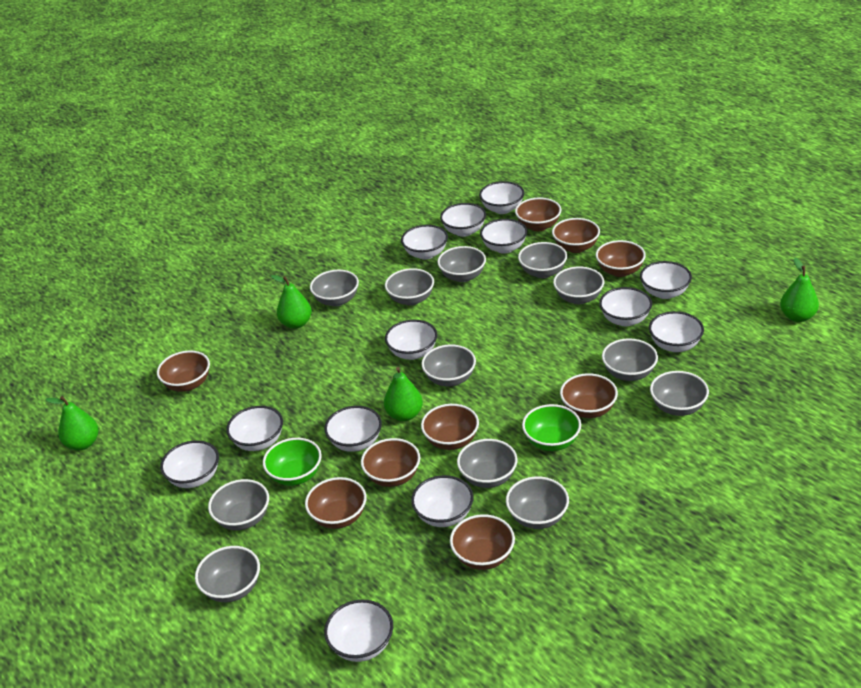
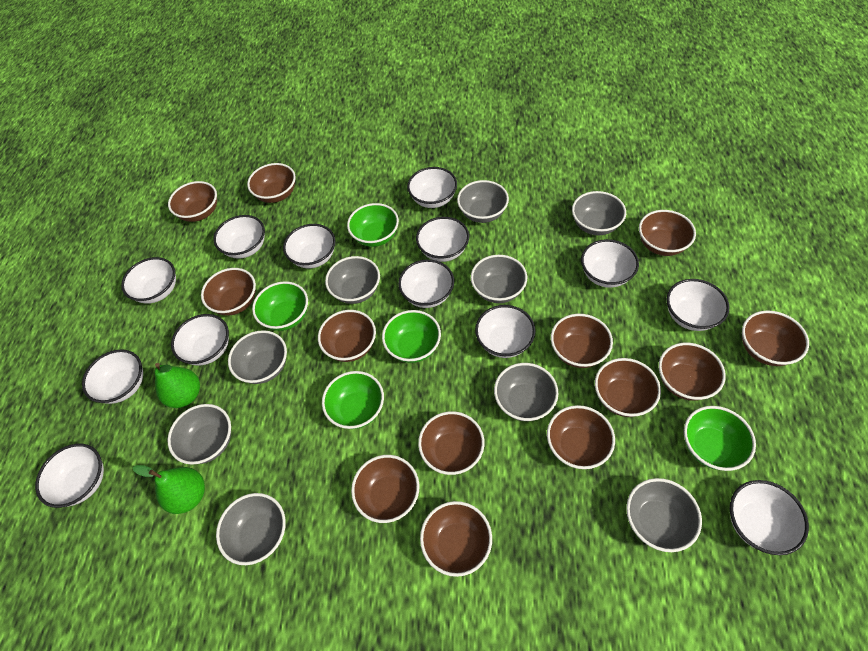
brown bowl: [157,351,210,392] [305,477,366,529] [361,438,420,487] [421,404,479,450] [450,514,515,570] [515,198,561,231] [552,218,600,253] [560,373,618,418] [596,240,646,277] = 9 -> [168,181,217,222] [201,268,256,316] [247,163,296,203] [318,310,376,362] [351,455,420,523] [418,411,485,475] [420,501,492,577] [547,405,615,469] [551,314,613,368] [595,358,661,417] [639,210,696,256] [659,343,726,401] [742,311,809,366] = 13
green bowl: [263,438,322,486] [522,404,581,451] = 2 -> [252,281,308,331] [322,371,384,429] [347,203,399,247] [382,310,441,363] [684,406,756,471] = 5
green pear: [45,396,99,450] [271,275,312,329] [384,367,423,421] [780,258,819,322] = 4 -> [133,465,205,514] [155,363,200,408] = 2
grey bowl: [195,546,260,602] [208,479,269,530] [310,270,359,307] [385,268,434,306] [421,345,476,386] [437,246,486,282] [457,439,518,488] [506,477,569,529] [518,242,567,278] [553,267,604,304] [602,338,658,381] [650,371,709,416] = 12 -> [167,404,231,465] [216,493,286,565] [228,330,287,384] [325,256,380,304] [457,180,509,223] [471,255,527,303] [494,363,558,421] [572,191,626,235] [626,478,702,552] = 9

